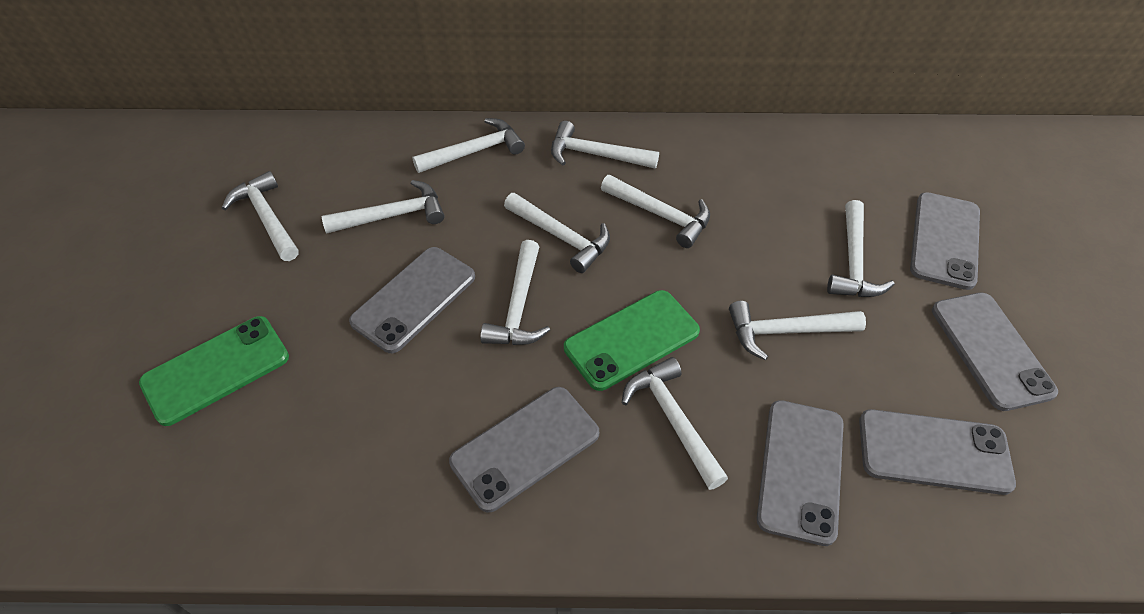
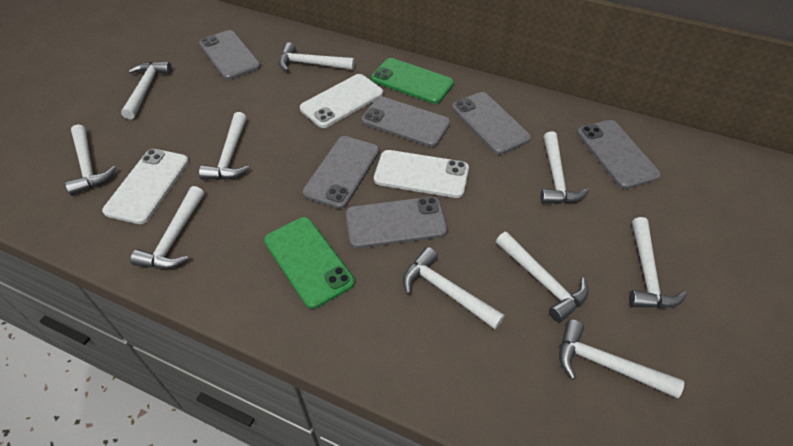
white phone: none = 0 -> [102,149,189,224] [300,74,383,128] [374,150,469,198] = 3

